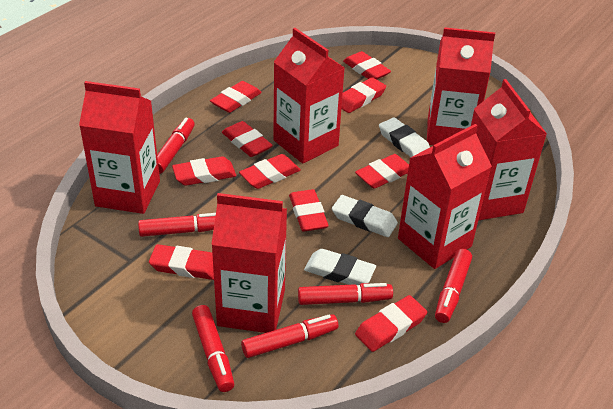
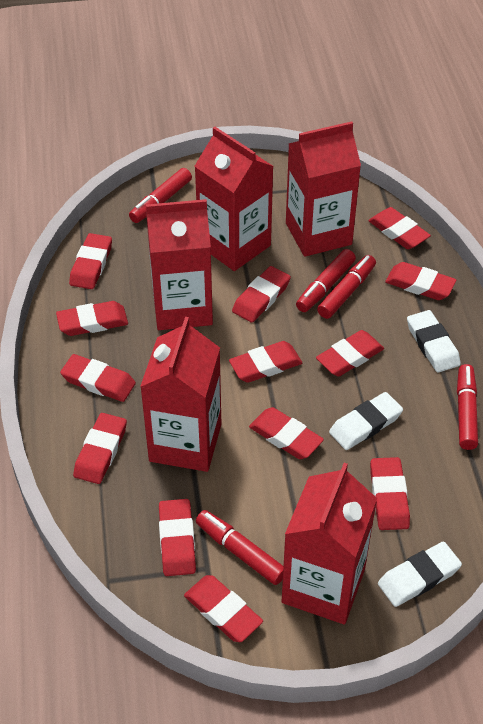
red carton: [79,81,160,214] [211,193,287,333] [273,28,345,164] [398,124,492,269] [427,27,495,145] [471,79,547,221] = 6 -> [140,317,221,472] [146,199,213,330] [195,127,274,271] [282,463,377,624] [286,121,361,257] = 5
red eraser: [149,244,214,280] [172,156,236,186] [210,81,262,113] [222,121,273,157] [239,154,301,189] [289,189,329,232] [341,77,386,113] [343,51,391,79] [355,154,409,189] [355,295,427,352] = 10 -> [56,301,128,336] [60,354,136,402] [69,233,112,289] [73,413,127,484] [159,499,196,576] [184,575,263,642] [229,341,302,383] [232,266,291,322] [249,407,324,459] [316,330,384,377] [368,207,431,249] [370,457,410,530] [385,262,457,300] = 13
red marker: [138,213,216,237] [157,118,195,174] [192,305,234,392] [241,314,338,358] [298,283,393,305] [435,249,472,323] = 6 -> [129,168,192,223] [196,510,283,585] [296,249,356,312] [317,255,376,319] [457,364,478,450] = 5

